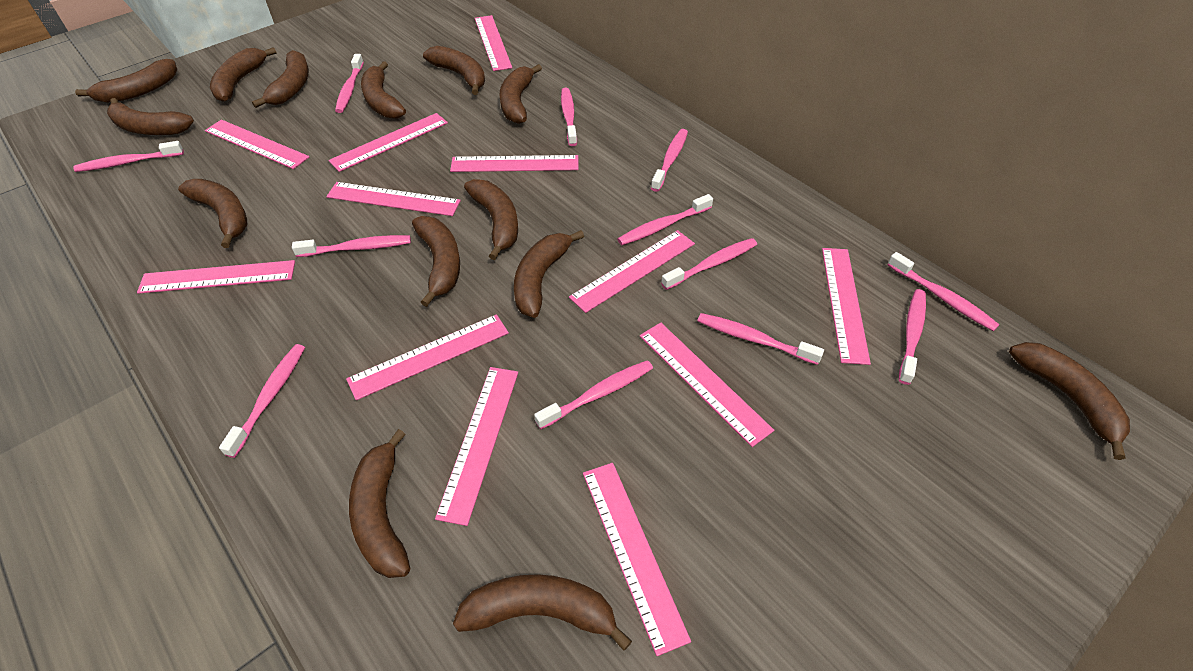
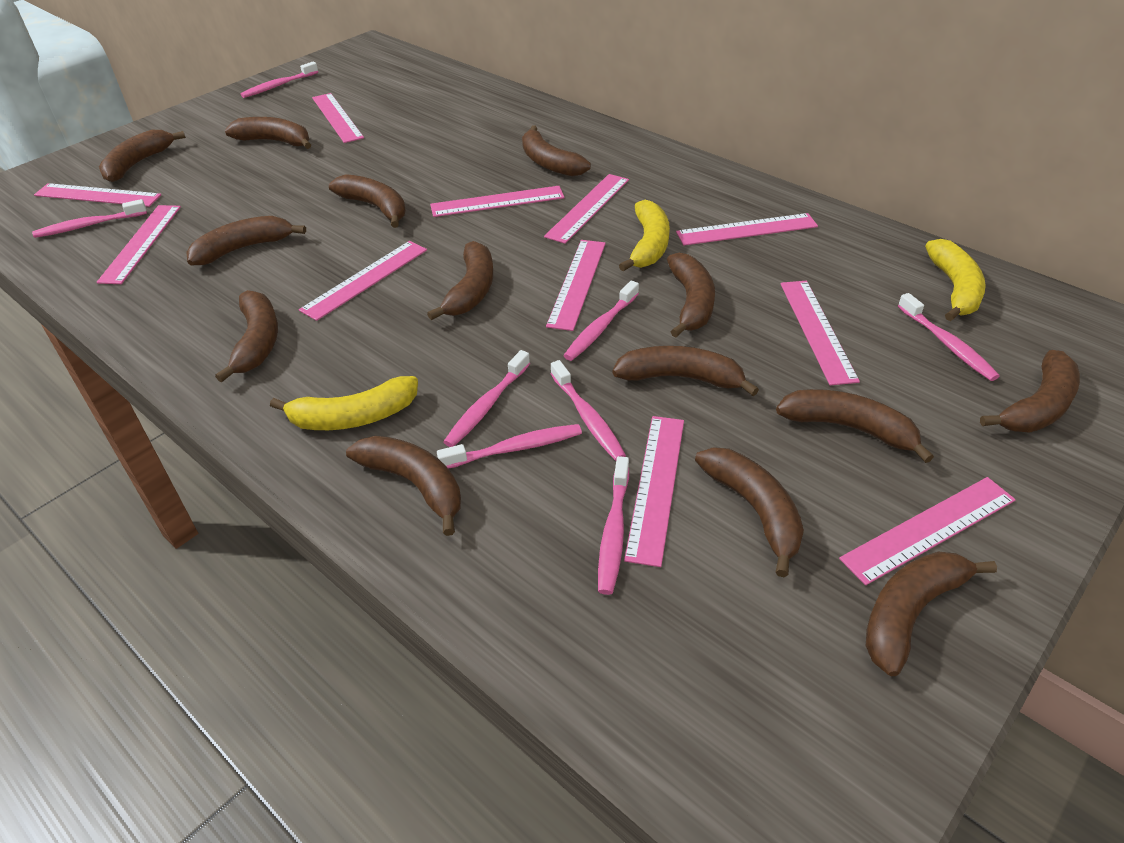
pink ruler: [137,260,295,294] [205,120,309,169] [326,182,461,216] [328,113,448,172] [346,314,509,400] [435,367,518,526] [450,155,578,172] [475,15,512,71] [569,230,695,313] [583,463,691,656] [640,322,774,447] [822,248,871,365] = 12 -> [34,183,161,207] [97,205,181,284] [299,241,427,321] [312,93,364,143] [430,186,565,217] [544,174,629,244] [546,240,606,331] [624,416,684,567] [676,213,818,246] [781,281,860,385] [839,477,1016,585] = 11
pink toothbrush: [73,141,184,172] [219,344,305,458] [292,235,411,257] [335,54,364,113] [534,360,653,429] [561,88,577,146] [617,194,713,245] [651,129,688,192] [661,238,757,290] [697,313,824,365] [887,252,1000,331] [899,289,926,385] = 12 -> [32,199,147,238] [240,62,318,98] [437,424,582,469] [443,350,530,447] [551,360,626,461] [563,281,639,361] [598,456,629,595] [898,293,1000,381] = 8
yellow banana: none = 0 -> [270,376,418,430] [619,200,670,271] [925,239,986,321] = 3

